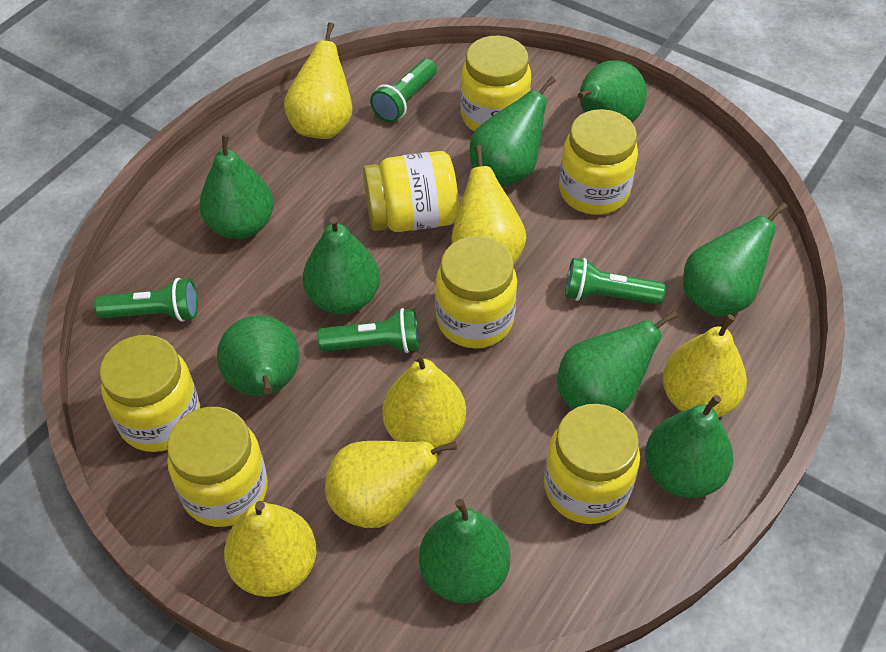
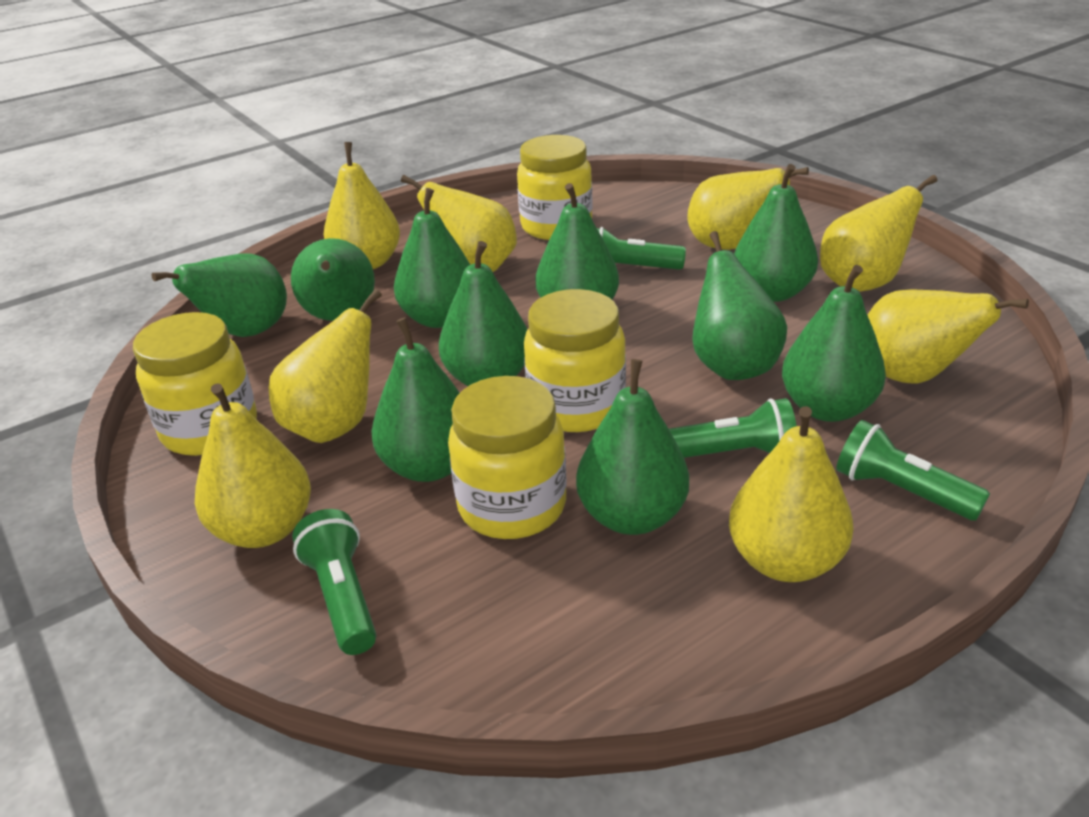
green pear: [199,134,274,239] [217,315,299,396] [303,216,380,314] [419,499,510,603] [470,76,556,187] [557,310,678,413] [578,60,647,122] [645,395,733,498] [683,202,788,316] = 9 -> [152,253,287,337] [291,238,375,321] [371,317,460,482] [394,188,470,328] [439,241,527,386] [536,183,619,299] [576,359,689,535] [692,231,787,380] [734,164,818,302] [782,265,886,422] = 10
yellow jar: [100,335,200,452] [167,407,268,527] [363,151,459,232] [435,236,517,348] [460,36,531,131] [544,404,640,524] [559,109,638,215] = 7 -> [133,312,257,456] [448,376,567,539] [517,135,592,240] [524,289,626,432] = 4
yellow pear: [224,501,317,597] [284,22,353,139] [325,441,457,528] [382,352,466,448] [451,145,527,264] [662,314,747,417] = 6 -> [195,383,311,548] [268,289,382,443] [323,142,400,269] [401,175,517,272] [687,167,809,250] [729,406,854,582] [820,175,937,292] [868,289,1029,384] = 8

